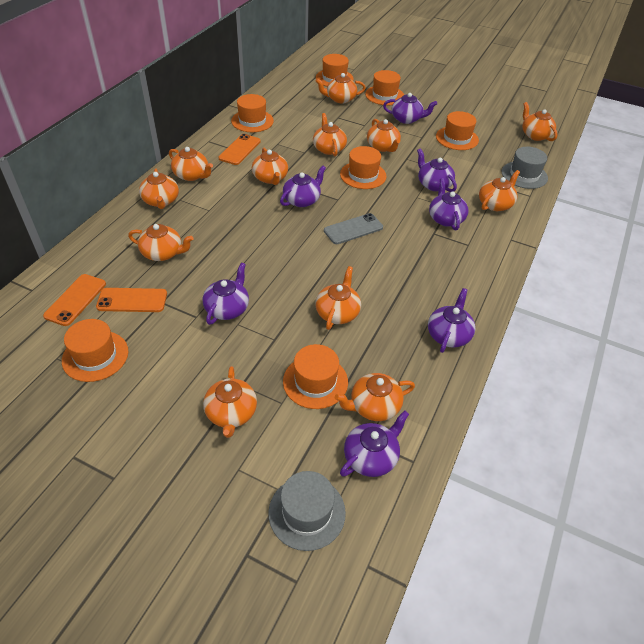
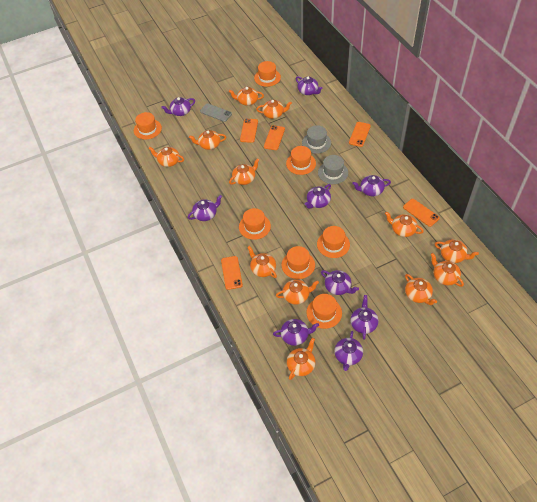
orange phone: [43,274,106,326] [96,288,167,312] [219,134,261,165] = 3 -> [221,256,243,290] [240,119,258,143] [264,125,285,150] [349,122,371,147] [403,199,440,227] = 5
purple teapot: [203,263,249,325] [280,166,326,207] [340,411,409,477] [383,93,437,124] [417,148,457,192] [428,288,476,353] [429,178,468,230] = 7 -> [161,97,195,116] [188,195,222,221] [273,319,319,346] [296,76,323,95] [305,184,331,209] [321,270,359,295] [334,331,363,371] [350,295,379,340] [352,175,391,196] = 9

